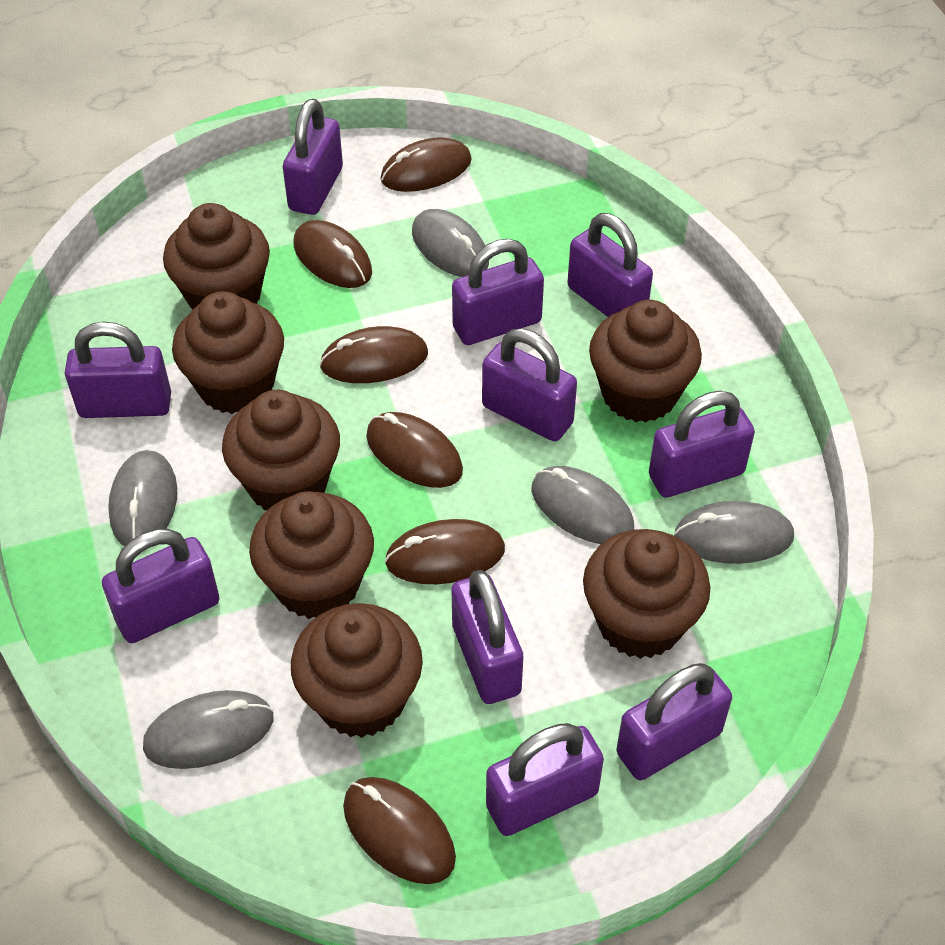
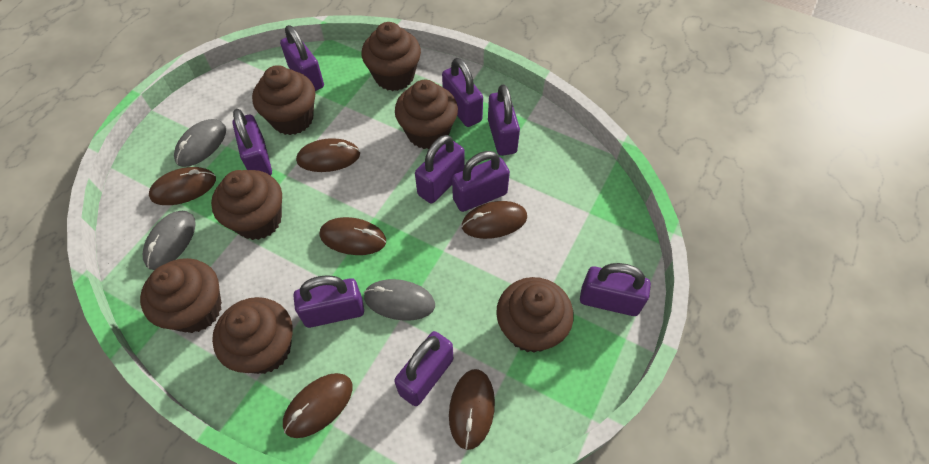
grey mouse: [108,450,177,546] [143,690,273,769] [412,209,489,277] [532,466,634,544] [674,501,794,564] = 5 -> [143,211,196,270] [174,119,226,167] [364,279,435,321] = 3
purple padlock: [65,322,171,418] [102,529,219,643] [283,99,343,215] [451,570,523,704] [452,239,544,345] [482,329,577,441] [486,723,604,836] [567,213,653,317] [616,663,732,780] [649,391,755,498] = 10 -> [233,109,272,176] [280,25,324,91] [294,275,364,328] [394,331,453,406] [415,135,465,204] [442,58,483,127] [452,151,510,212] [488,84,520,156] [580,263,651,316] = 9

